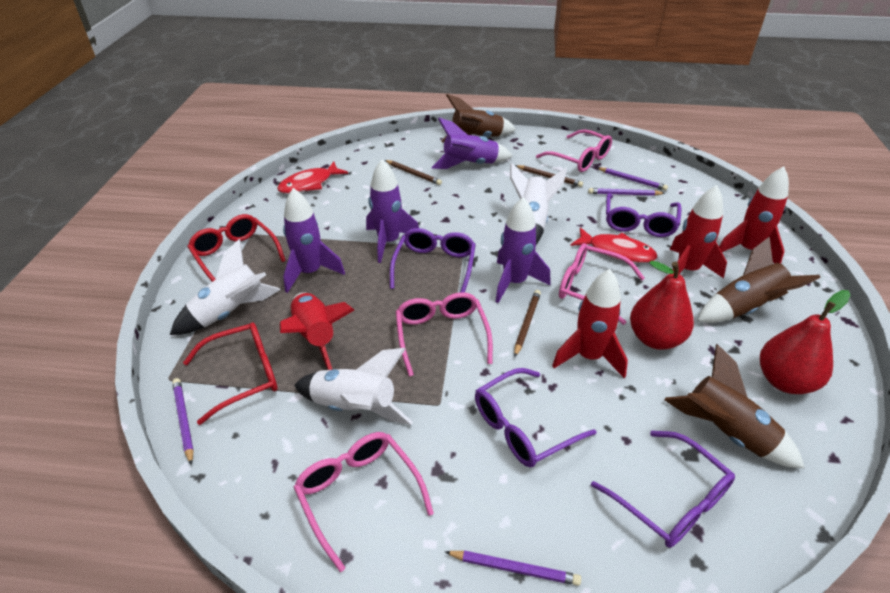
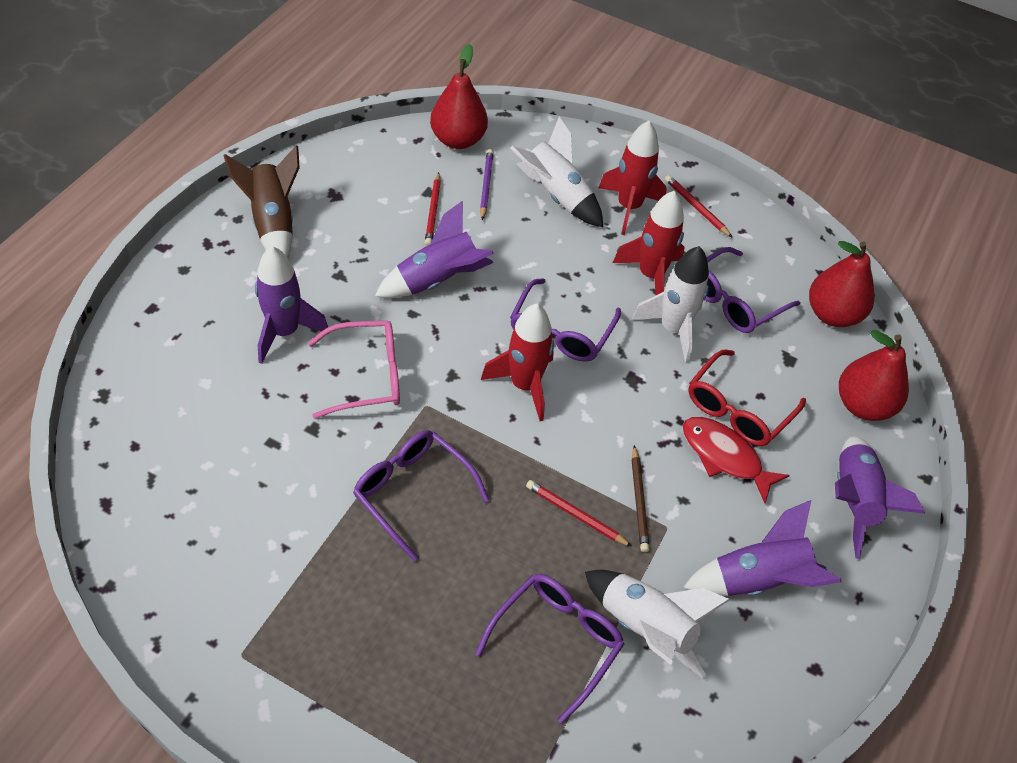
brown pencil: [385,160,442,185] [514,290,541,357] [515,165,583,187] = 3 -> [632,445,650,552] = 1
brown rocket: [441,94,516,142] [664,344,805,468] [697,237,821,323] = 3 -> [224,145,300,258] = 1
pink glasses: [293,432,434,572] [396,292,493,377] [536,129,612,172] [559,243,644,325] = 4 -> [308,321,400,419] = 1
purple pencil: [172,378,194,465] [445,550,581,586] [588,188,665,196] [597,167,668,191] = 4 -> [480,149,494,220] = 1
red fish: [277,162,348,194] [570,227,657,263] = 2 -> [683,417,790,503] = 1
red glasses: [183,322,278,425] [187,214,286,282] = 2 -> [688,350,806,446] = 1
red pear: [630,261,694,350] [760,290,850,394] = 2 -> [430,44,488,149] [809,241,874,327] [839,330,909,421] = 3
red pencil: none = 0 -> [425,172,441,246] [526,480,633,547] [665,175,733,238] = 3
red rocket: [280,292,354,370] [552,269,628,378] [670,185,727,278] [719,166,789,264] = 4 -> [481,304,554,421] [599,121,667,235] [613,191,684,295] = 3

